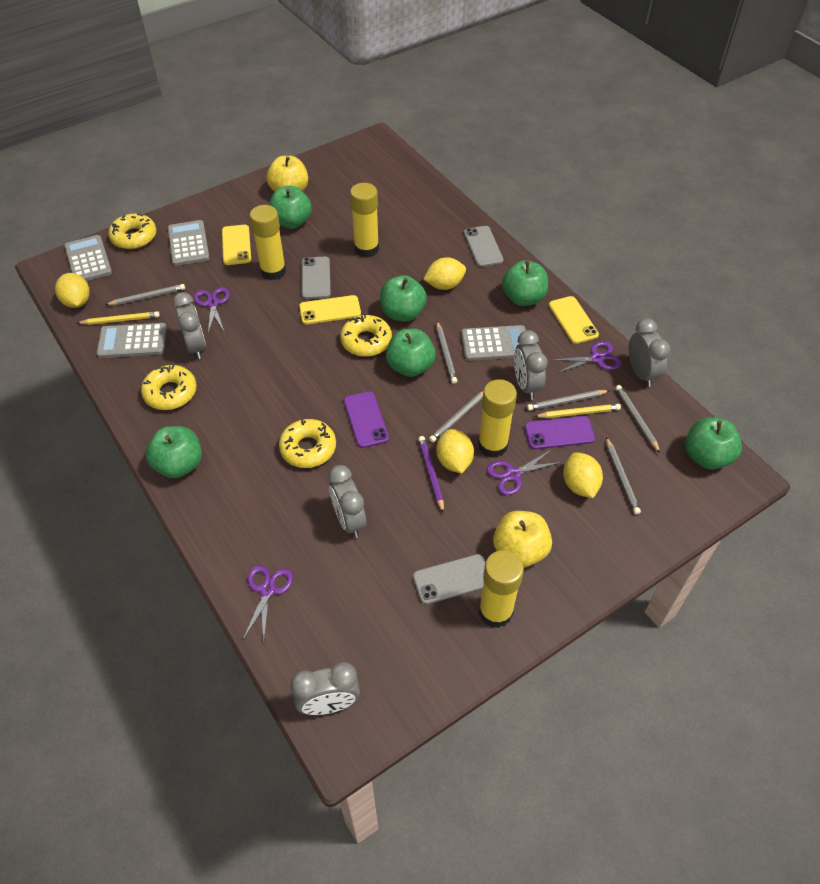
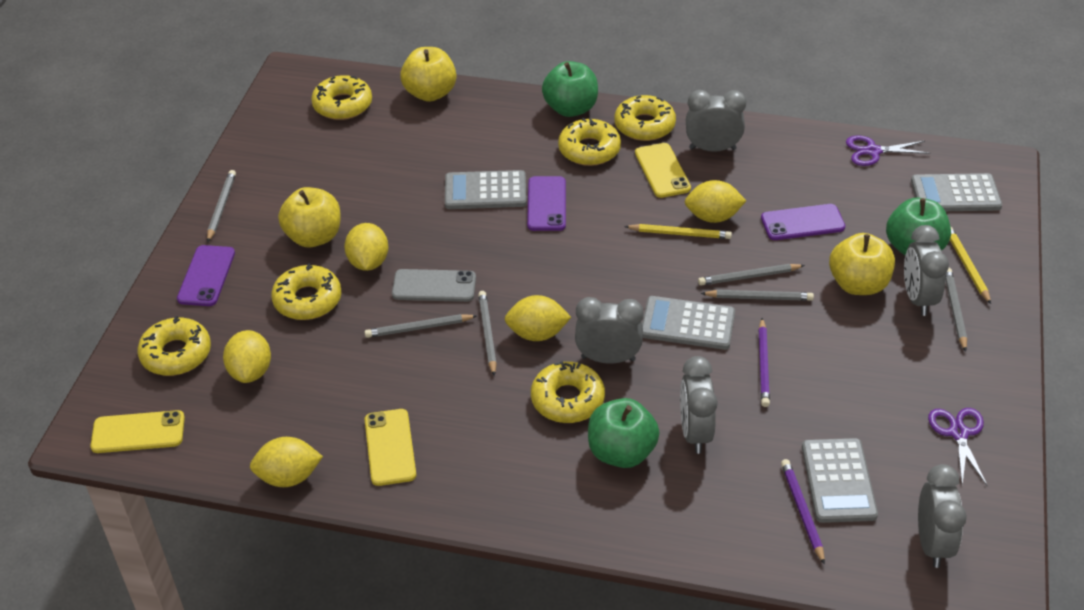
green apple: [146,426,202,478] [269,186,312,229] [380,275,427,322] [386,329,436,377] [502,260,548,306] [685,417,742,469] = 6 -> [542,61,598,117] [588,398,660,468] [886,198,951,255] = 3
grey phone: [302,257,331,299] [413,554,485,604] [464,226,504,267] = 3 -> [392,269,476,302] = 1
purple pencil: [418,436,444,513] = 1 -> [758,318,770,407] [781,459,825,565] = 2
purple phone: [344,391,389,448] [524,416,595,450] = 2 -> [177,245,235,306] [527,176,566,231] [761,204,845,240] = 3
purple scissors: [194,287,230,334] [243,565,293,641] [487,449,562,495] [553,341,621,373] = 4 -> [846,135,931,166] [928,408,987,485] = 2
yellow apple: [267,156,308,192] [493,511,552,567] = 2 -> [278,187,341,247] [400,47,456,102] [829,233,895,295] = 3
yellow donut: [108,213,156,249] [141,365,197,410] [279,419,336,468] [340,314,392,357] = 4 -> [137,316,211,376] [271,263,341,320] [311,75,372,120] [531,361,605,423] [558,118,621,166] [614,95,676,141] = 6
yellow glue stick: [250,205,286,280] [350,183,379,258] [478,379,517,458] [479,550,524,628] = 4 -> none = 0
yellow lemon: [55,273,90,308] [423,257,466,290] [436,429,474,474] [563,452,603,498] = 4 -> [223,330,271,383] [250,437,323,487] [344,223,389,271] [505,295,571,341] [685,180,746,223] = 5

